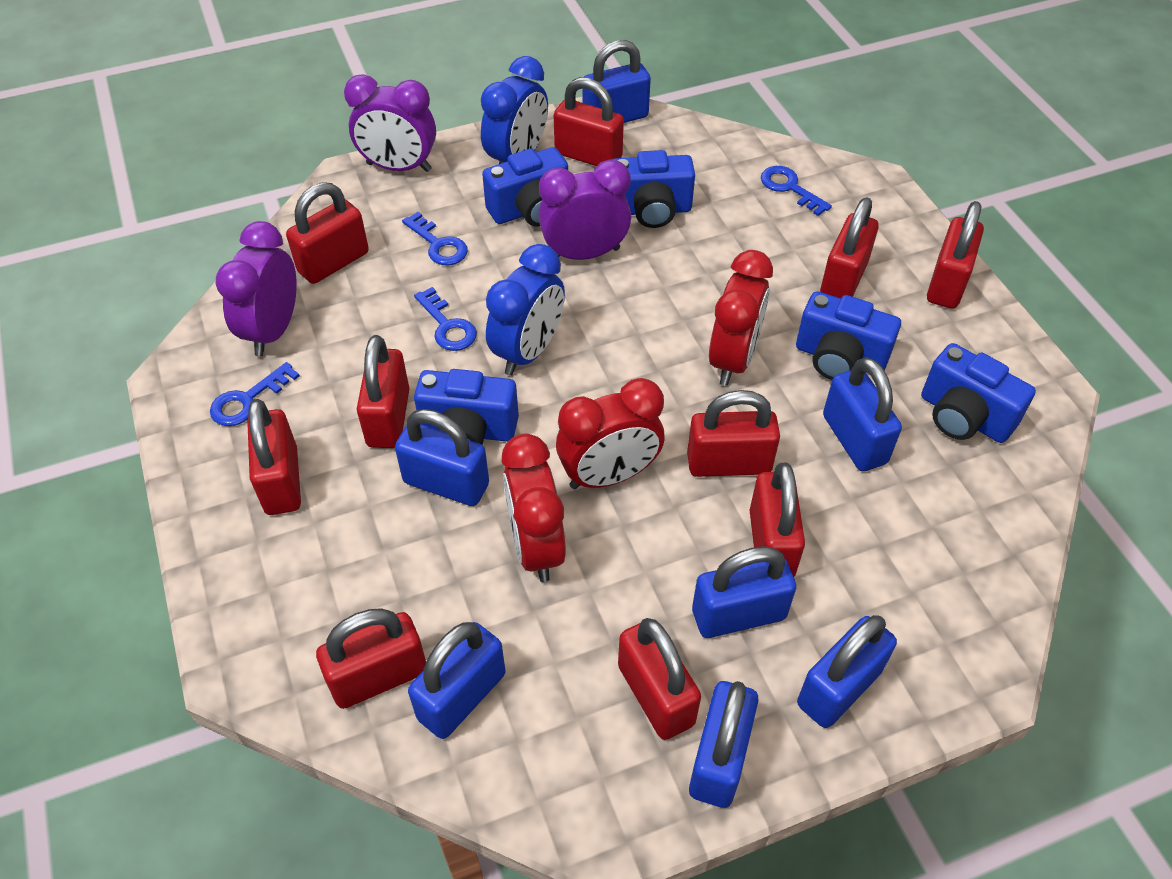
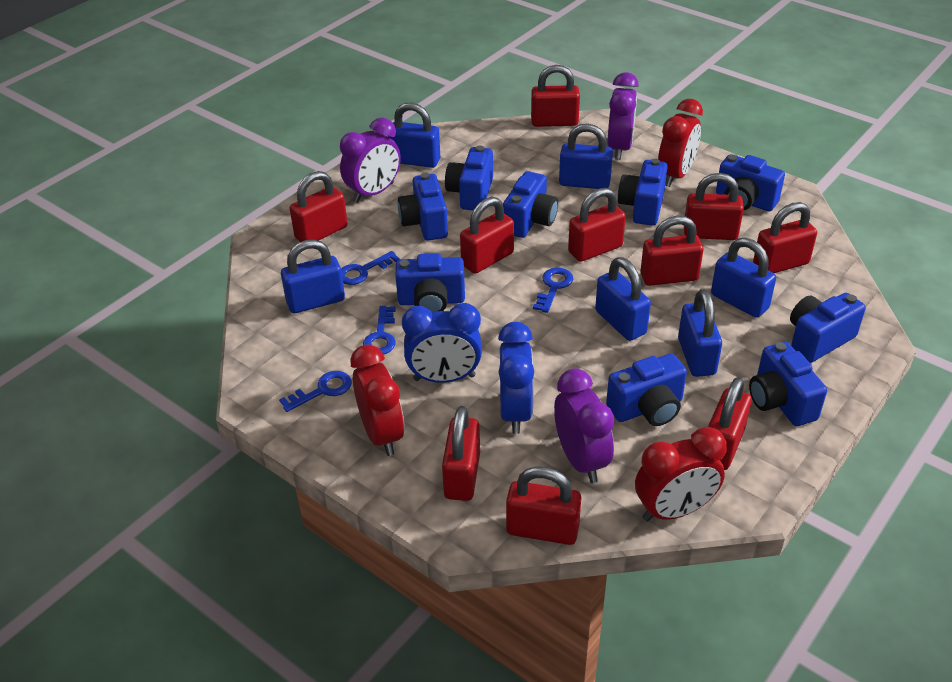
blue camera: [414,369,519,445] [482,147,568,226] [612,150,695,228] [796,291,901,380] [921,343,1036,443] = 5 -> [395,253,465,312] [398,173,448,240] [445,145,493,210] [503,171,558,238] [606,354,687,426] [618,158,668,226] [716,154,785,211] [749,342,827,426] [790,293,866,363] = 9
blue padlock: [395,409,489,506] [408,622,506,739] [583,40,651,123] [689,681,759,808] [692,546,796,638] [797,615,897,728] [823,357,902,471] = 7 -> [281,239,345,313] [388,102,440,168] [559,124,613,189] [595,257,651,341] [678,289,722,377] [711,238,776,318] = 6

